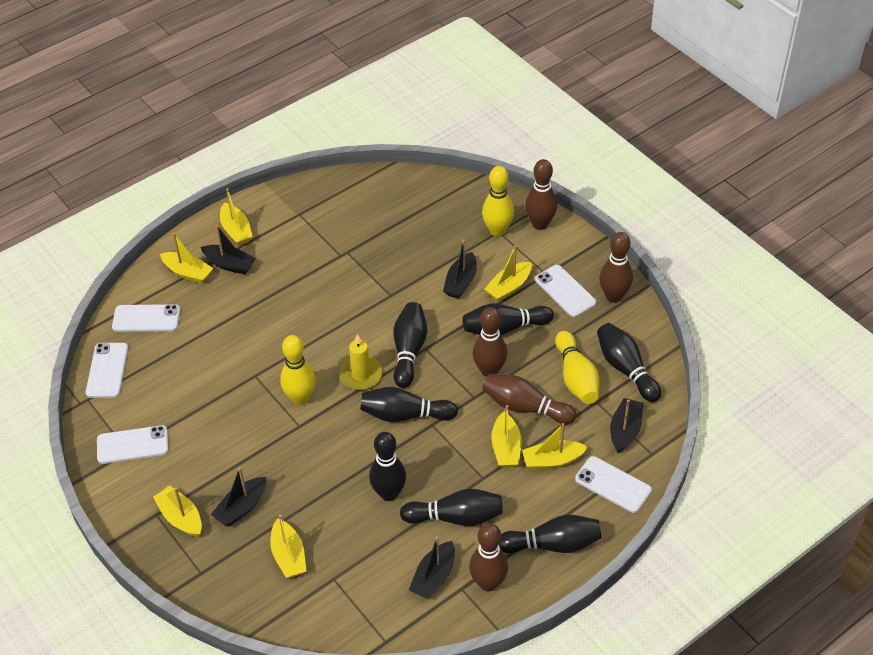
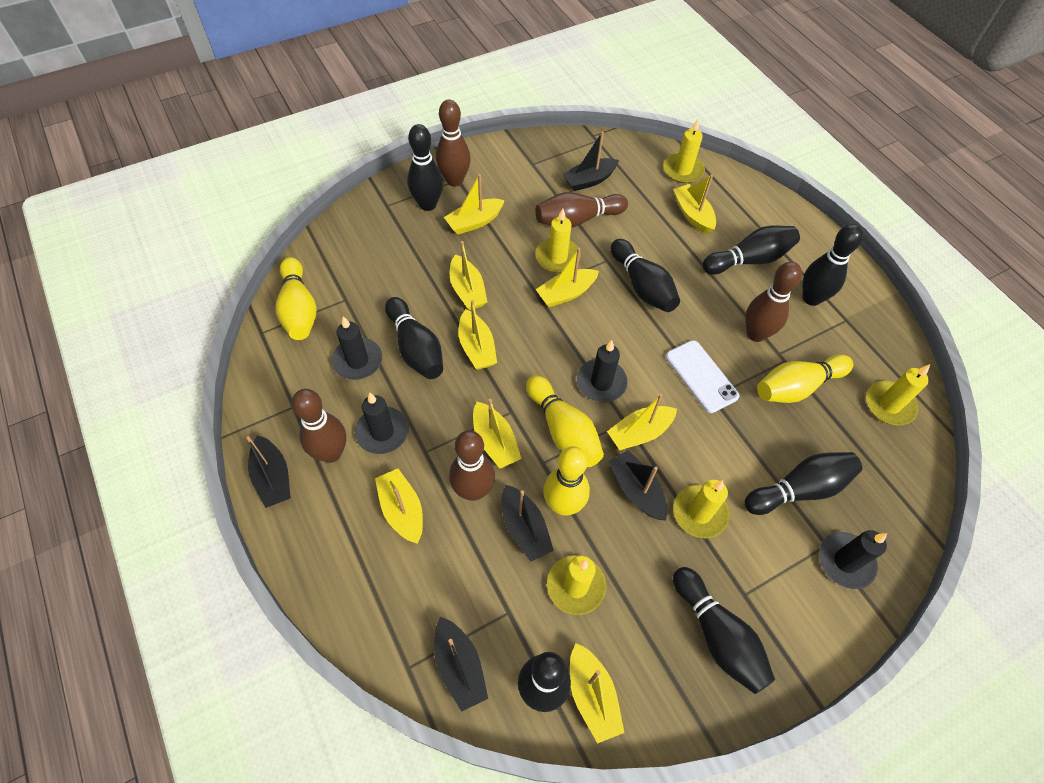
black bowling pin: [360,387,458,422] [369,432,406,501] [393,302,427,388] [400,488,503,526] [463,304,554,335] [499,515,601,553] [597,323,661,402] = 7 -> [385,297,443,379] [407,124,443,211] [518,652,571,712] [611,239,680,312] [673,567,775,694] [702,226,800,275] [744,452,862,515] [803,224,863,306] = 8
black candle: none = 0 -> [331,316,382,380] [355,392,409,454] [577,340,628,402] [819,530,887,589] = 4
white phone: [86,343,128,398] [97,425,169,464] [112,304,180,332] [535,265,597,317] [575,456,652,513] = 5 -> [666,340,739,413] = 1
yellow boat: [153,486,202,537] [160,233,213,284] [220,188,253,246] [270,515,307,578] [485,246,532,302] [491,405,522,467] [522,423,588,470] = 7 -> [375,469,423,544] [444,174,505,234] [450,241,487,310] [459,300,497,370] [473,399,522,469] [536,248,599,307] [570,643,625,744] [607,394,677,450] [673,175,716,234] = 9
yellow bowling pin: [280,335,316,405] [482,166,514,236] [555,331,599,404] = 3 -> [275,257,317,340] [526,375,604,467] [543,446,590,516] [757,354,853,403] = 4
yellow candle: [339,334,383,390] = 1 -> [535,209,581,273] [547,555,606,615] [663,119,705,183] [673,480,730,539] [866,364,930,425] = 5

